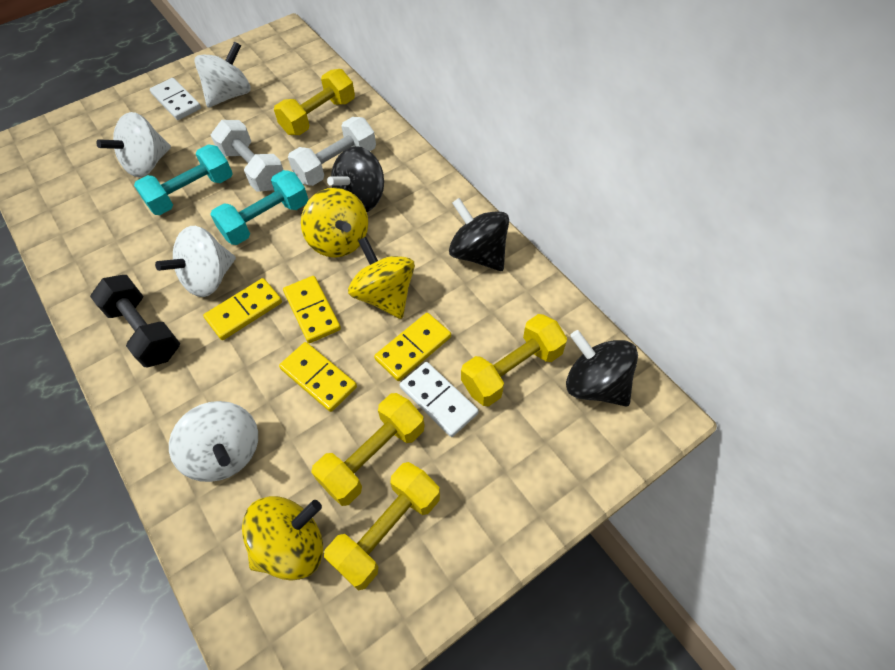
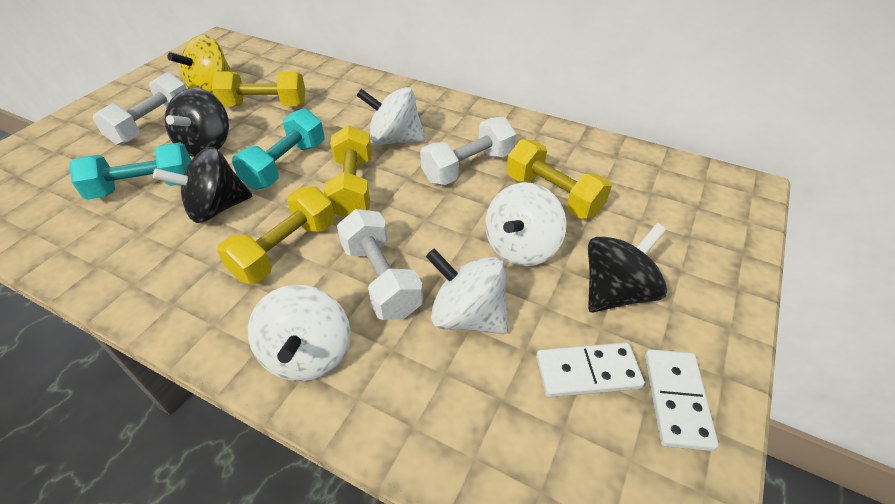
black dumbbell: [90,275,180,367] = 1 -> none = 0
white dumbbell: [211,120,283,192] [288,117,376,186] = 2 -> [93,72,187,145] [337,209,423,320] [420,117,516,185] = 3
yellow domino: [203,278,282,340] [279,342,357,412] [283,276,341,343] [374,313,451,381] = 4 -> none = 0
yellow spinning top: [242,496,323,581] [301,188,368,257] [348,237,415,319] = 3 -> [167,35,232,93] = 1

